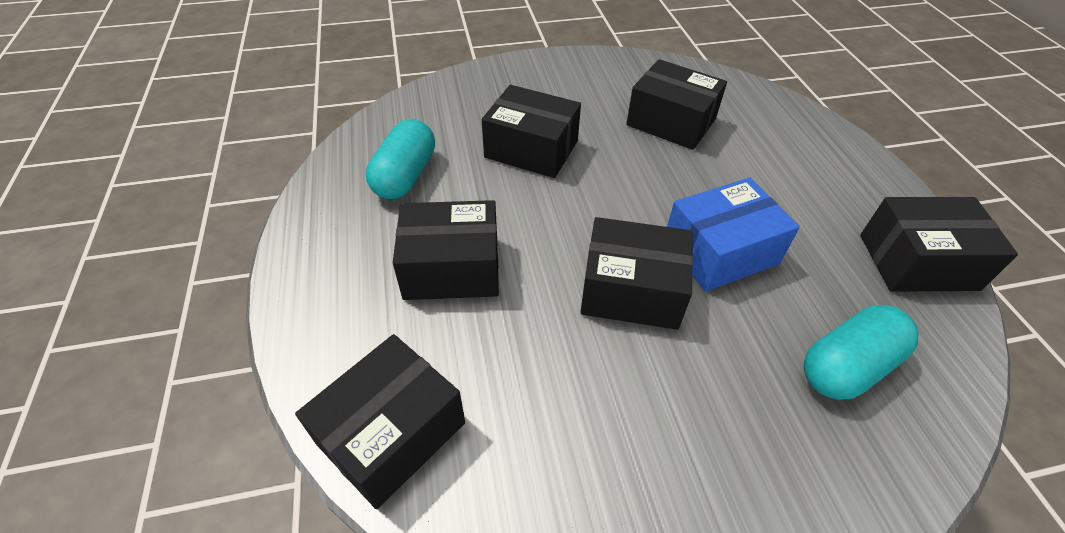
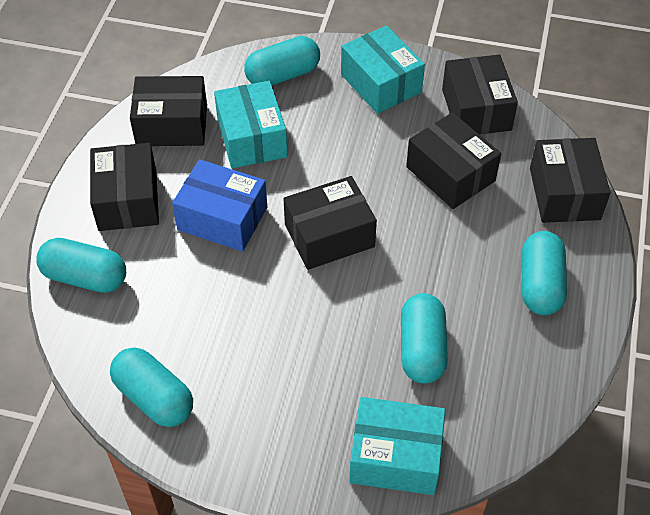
turquoise box: none = 0 -> [214,81,287,168] [341,25,425,114] [349,397,445,495] = 3
turquoise capsule: [366,119,435,199] [804,305,919,400] = 2 -> [36,238,126,293] [110,347,193,427] [244,36,320,85] [401,293,448,384] [522,231,567,315] = 5

